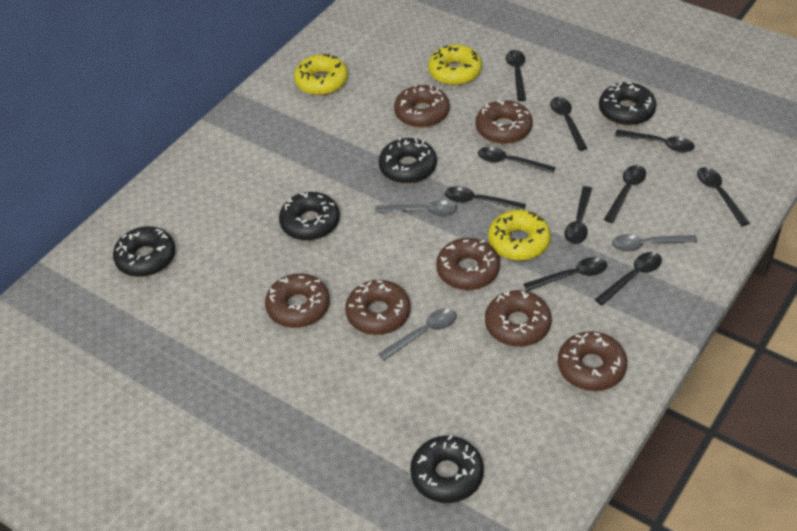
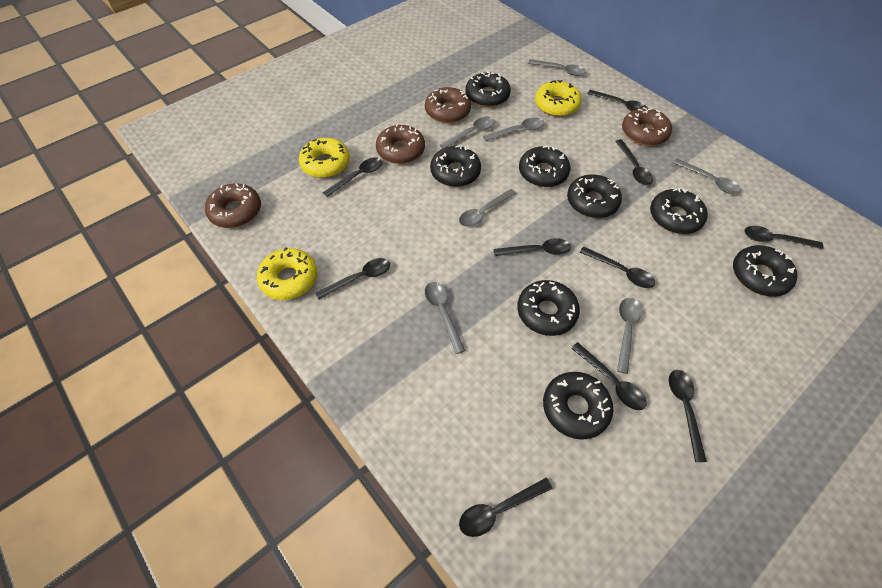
black donut: [113,226,176,277] [279,192,340,241] [379,137,437,184] [410,435,484,503] [599,82,656,126] = 5 -> [430,146,481,187] [465,71,511,107] [517,280,580,336] [519,146,571,187] [543,372,613,440] [567,175,622,218] [650,188,708,234] [733,245,798,297] = 8
brown donut: [265,274,330,328] [345,280,411,335] [394,84,450,128] [436,238,500,290] [476,100,532,144] [485,290,552,347] [558,331,627,391] = 7 -> [205,183,261,228] [376,123,425,164] [425,87,471,123] [622,107,672,146] = 4
grey spoon: [375,200,458,216] [378,308,456,361] [612,234,698,252] = 3 -> [425,282,465,354] [440,117,495,149] [459,189,516,227] [483,117,544,141] [528,59,586,76] [617,298,642,374] [673,158,741,194] = 7

